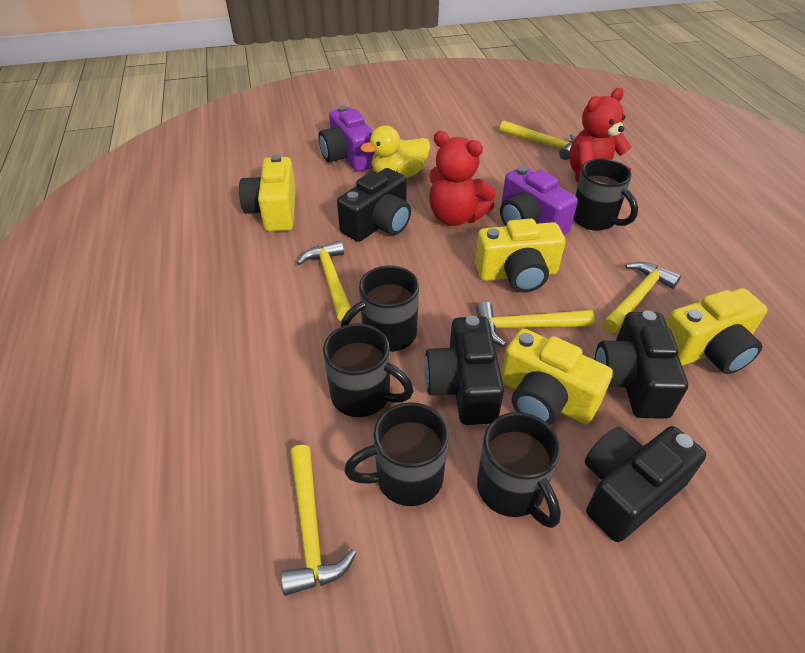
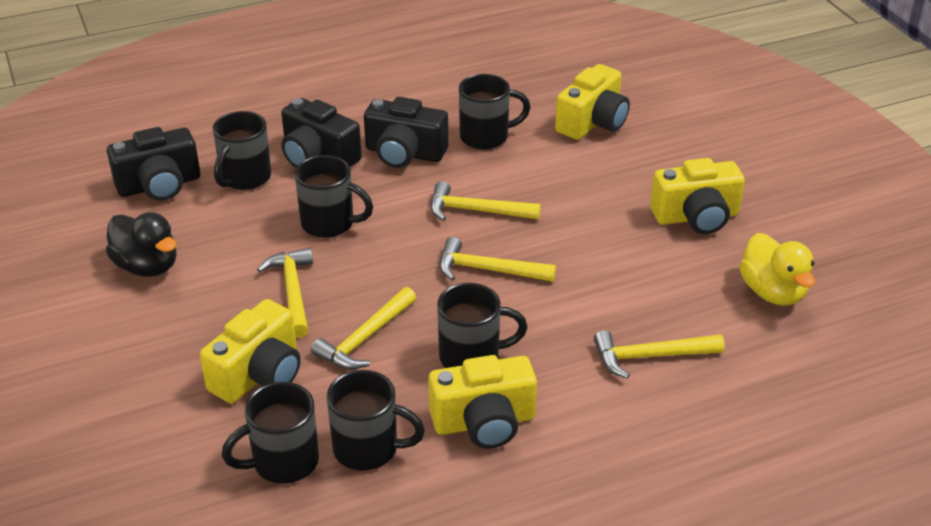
black camera: [337,168,411,242] [424,315,504,425] [585,426,706,542] [595,310,688,419] = 4 -> [107,127,200,201] [281,98,362,167] [364,97,448,168] = 3
black duck: none = 0 -> [106,212,177,277] = 1
black mug: [323,323,414,417] [341,266,419,352] [344,402,449,506] [477,412,561,528] [573,158,638,231] = 5 -> [213,111,271,190] [222,382,319,484] [295,155,373,238] [327,370,425,471] [437,283,528,368] [459,74,531,150] = 6
purple camera: [318,105,375,172] [500,166,578,235] = 2 -> none = 0
red teddy bear: [429,131,496,226] [569,88,632,182] = 2 -> none = 0

